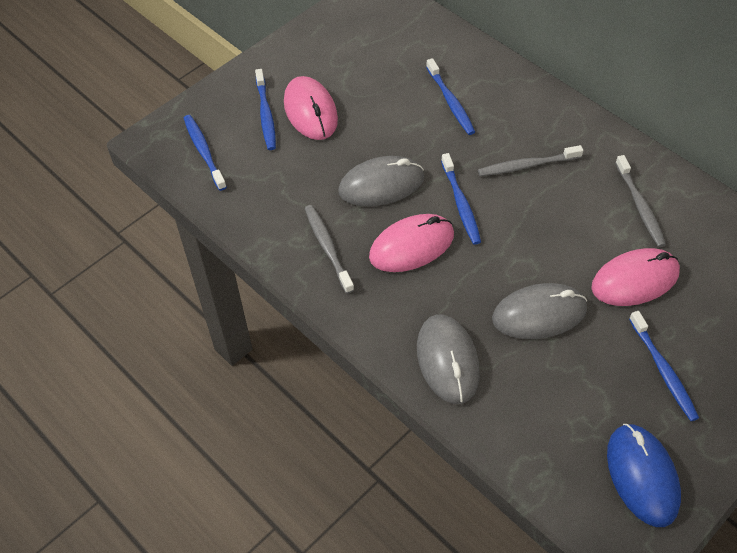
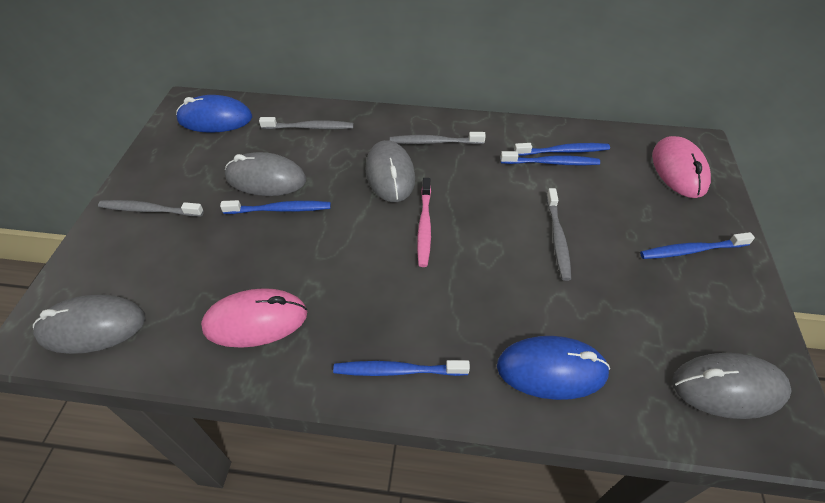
blue mouse: [607,424,681,527] = 1 -> [176,95,252,133] [497,336,610,400] = 2
grey mouse: [338,156,424,206] [417,315,480,404] [492,283,587,339] = 3 -> [33,294,146,354] [225,152,306,196] [366,140,415,202] [673,353,792,419] = 4
grey toothbrush: [305,205,354,294] [478,145,583,176] [615,155,666,247] = 3 -> [98,200,204,217] [259,117,354,129] [390,132,486,144] [546,188,571,281] = 4
pink mouse: [284,76,338,140] [369,214,454,272] [591,248,680,306] = 3 -> [201,288,307,348] [652,136,711,198] = 2
pink toothbrush: none = 0 -> [417,178,431,267] = 1

